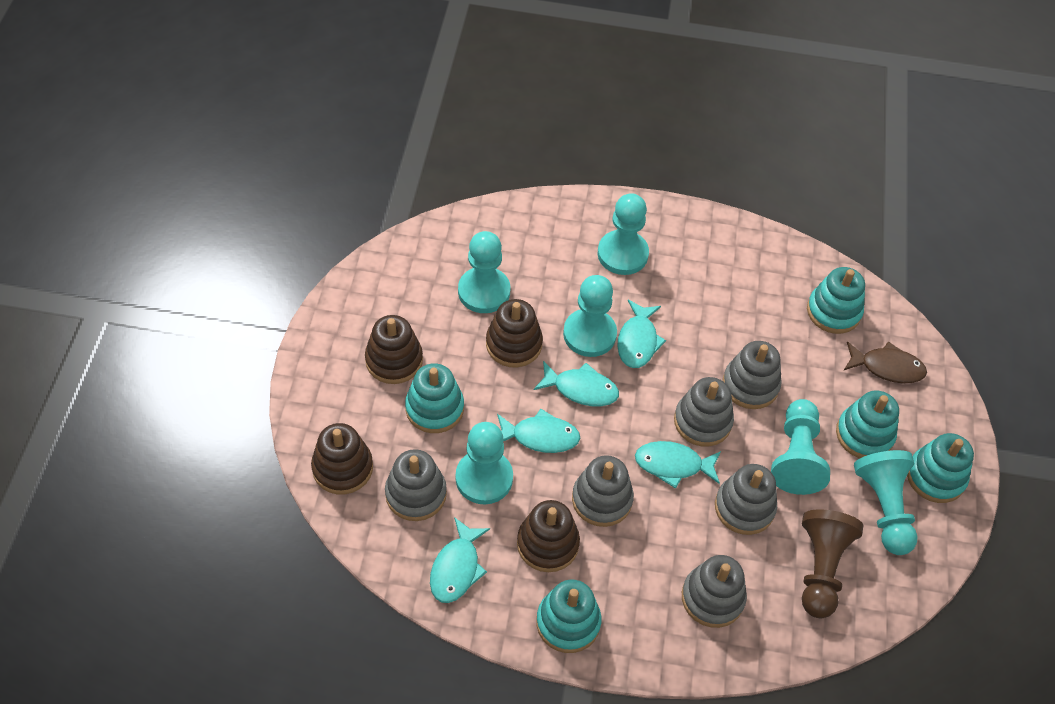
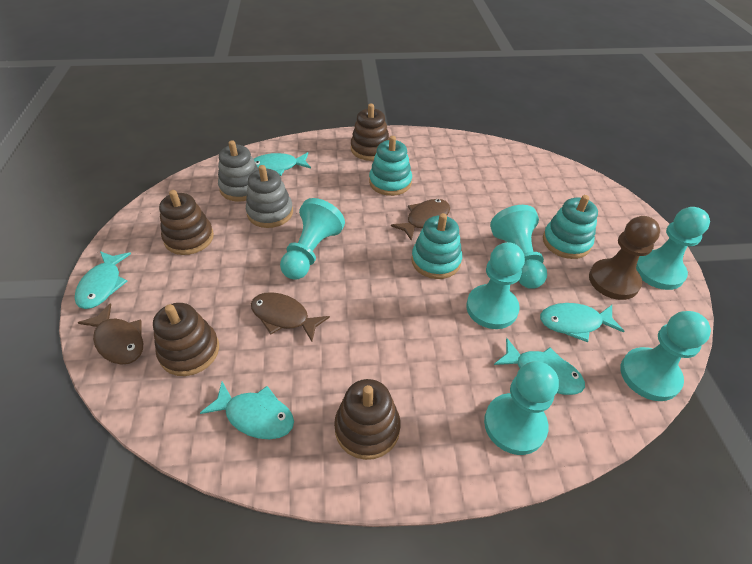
brown fish: [843,341,927,383] = 1 -> [78,303,143,365] [251,292,330,342] [391,199,450,241] = 3
grey stacking toy: [385,449,447,521] [572,455,634,527] [674,377,734,447] [682,555,747,628] [715,464,777,535] [723,341,781,409] = 6 -> [218,141,259,202] [246,165,293,228] = 2
turquoise stacking toy: [405,363,464,433] [536,580,602,653] [807,267,865,334] [836,391,899,458] [907,433,974,503] = 5 -> [369,136,412,196] [411,213,462,279] [543,195,598,259] = 3

